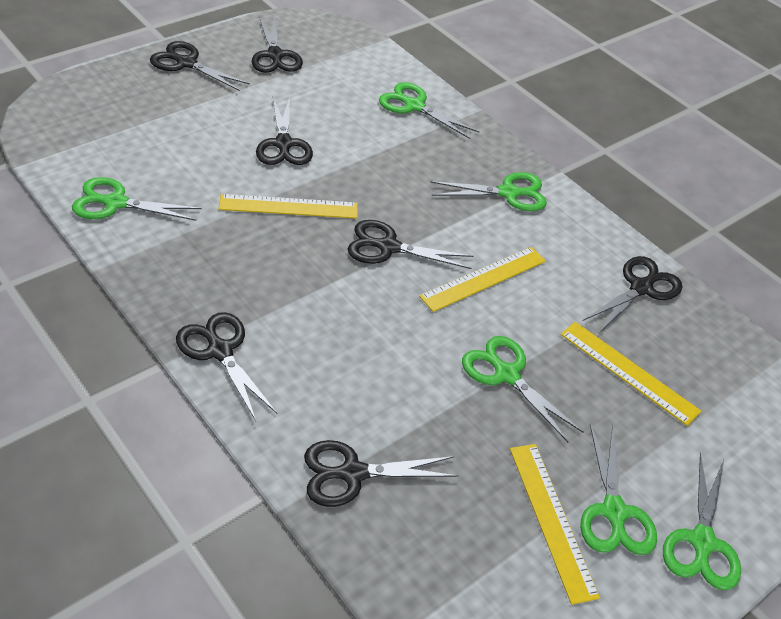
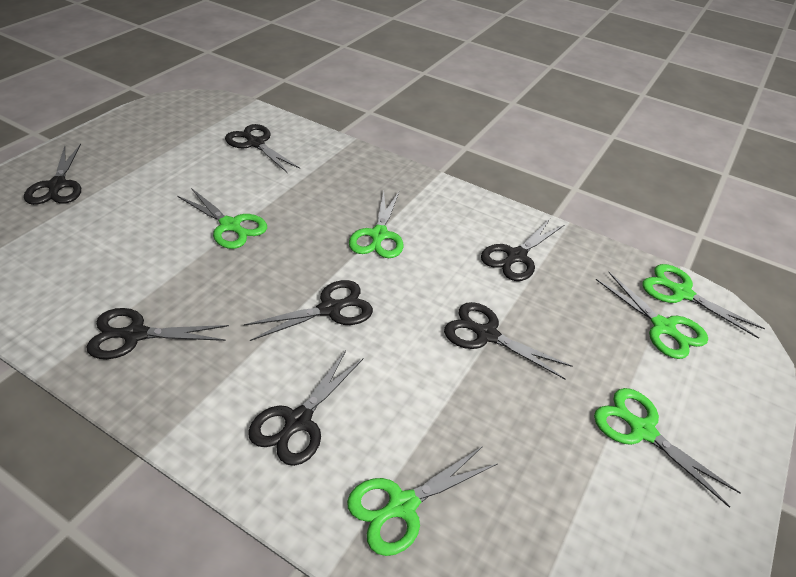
yellow ruler: [218,194,358,219] [419,247,546,312] [510,444,600,605] [560,322,701,426] = 4 -> none = 0

